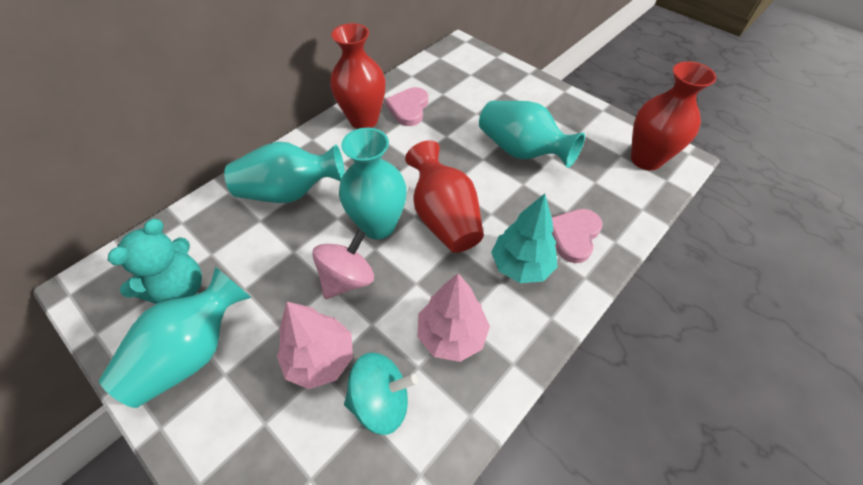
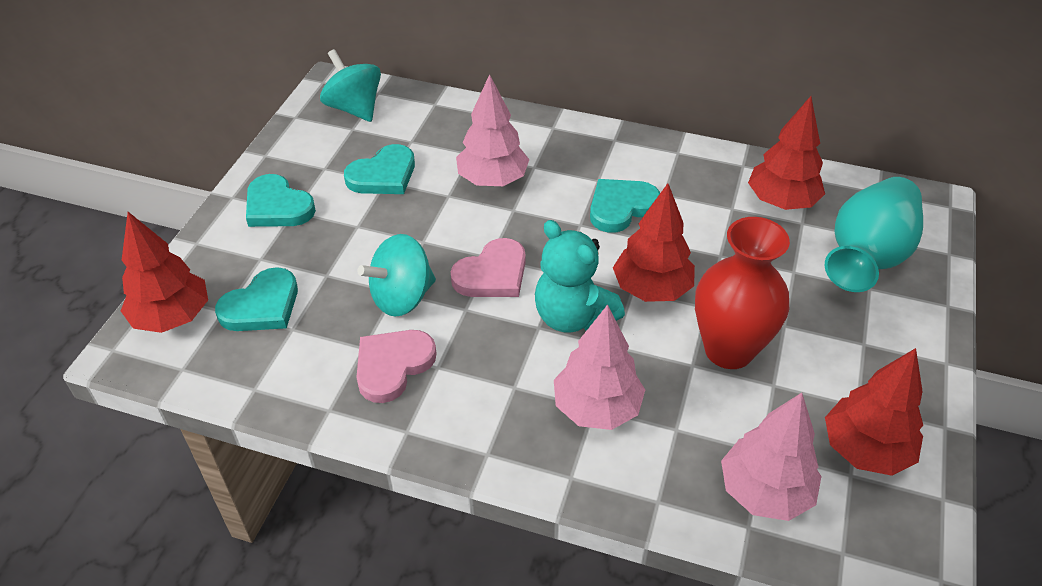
pink spinning top: [312,230,374,299] = 1 -> none = 0
pink tree: [277,302,353,389] [418,273,490,362] = 2 -> [456,74,529,186] [554,305,645,430] [721,393,822,521] = 3
red tree: none = 0 -> [121,212,208,333] [613,183,695,302] [748,96,825,210] [825,348,923,476] = 4
red vase: [330,23,386,129] [405,140,484,253] [631,61,716,171] = 3 -> [695,217,790,369] = 1
turquoise heart: none = 0 -> [215,267,298,331] [246,174,316,227] [344,144,415,194] [590,179,660,233] = 4
turquoise spinning top: [344,352,418,435] = 1 -> [320,49,381,122] [357,234,436,317] = 2
turquoise tree: [491,194,557,283] = 1 -> none = 0
turquoise vase: [99,267,251,408] [224,142,345,203] [339,128,407,239] [479,101,585,168] = 4 -> [825,177,923,292] = 1

